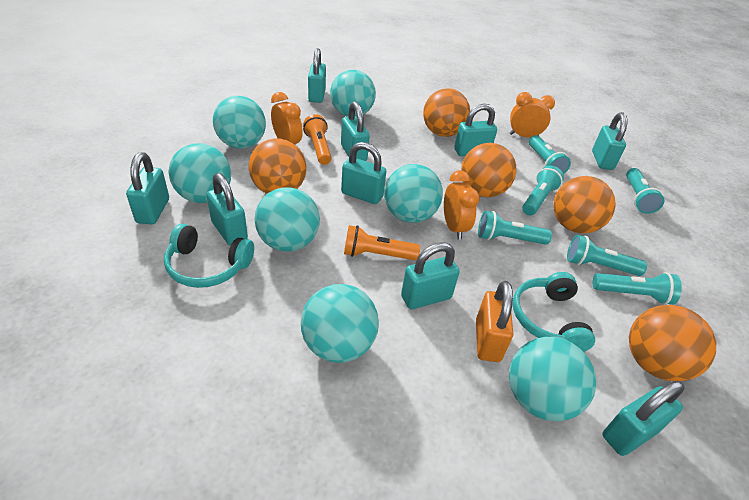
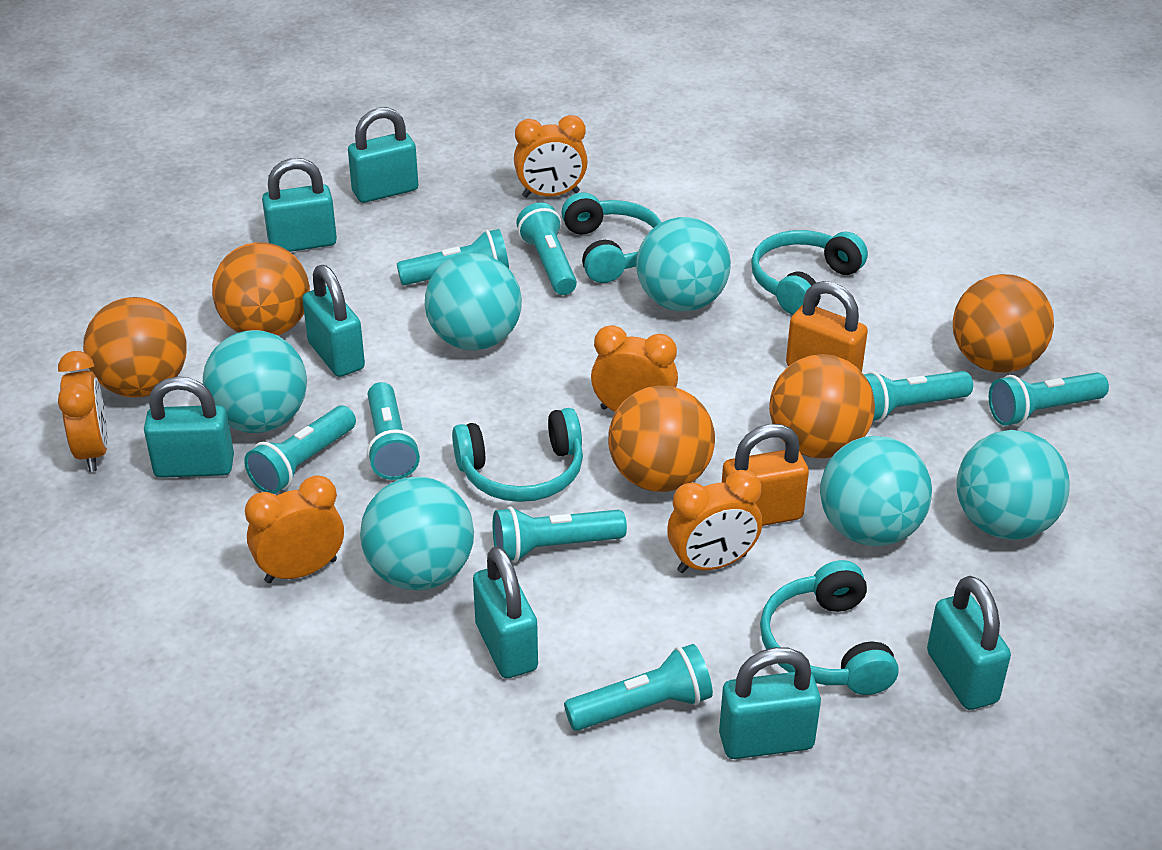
orange clock: [271,92,303,145] [444,170,480,240] [509,92,555,137] = 3 -> [58,351,108,472] [245,475,344,583] [514,115,588,198] [591,325,678,412] [667,470,762,573] = 5
orange flashlight: [303,114,332,165] [344,225,420,260] = 2 -> none = 0
orange padlock: [476,281,513,362] = 1 -> [722,424,809,526] [786,281,868,372] = 2
turquoise ball: [169,143,231,203] [213,96,266,149] [255,187,320,252] [301,284,379,363] [330,70,376,117] [384,164,443,223] [509,337,596,421] = 7 -> [203,330,307,433] [360,477,474,590] [425,253,522,350] [636,217,731,311] [820,436,932,546] [956,430,1070,540] = 6
turquoise flashlight: [478,211,552,245] [522,166,564,215] [529,135,571,174] [567,235,647,276] [593,272,682,305] [626,168,665,214] = 6 -> [244,406,356,494] [367,382,420,480] [397,229,509,285] [493,507,627,563] [516,203,577,295] [564,644,713,731] [864,371,973,422] [989,372,1109,426] = 8
turquoise headphones: [164,224,254,288] [513,272,595,352] = 2 -> [452,408,583,502] [561,193,662,283] [751,230,868,315] [760,560,899,695] = 4
turquoise padlock: [126,152,169,224] [206,173,248,246] [308,48,326,103] [341,101,370,161] [341,142,386,204] [401,242,460,309] [454,104,497,156] [592,112,627,170] [603,381,685,456] = 9 -> [144,376,234,478] [262,158,337,252] [302,265,365,377] [348,107,418,203] [473,546,538,678] [719,647,821,759] [927,576,1011,710] = 7

